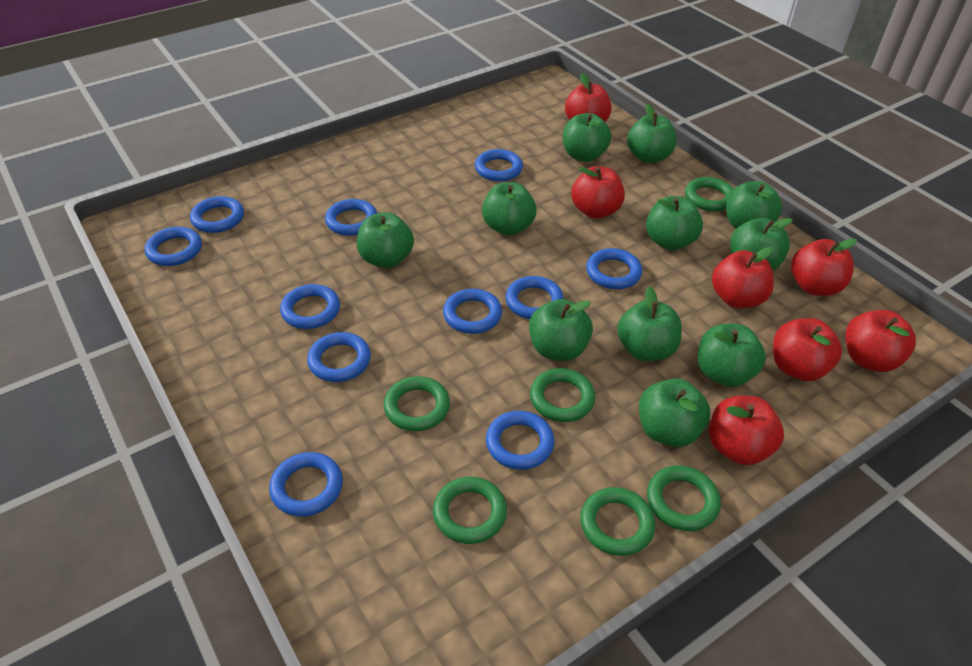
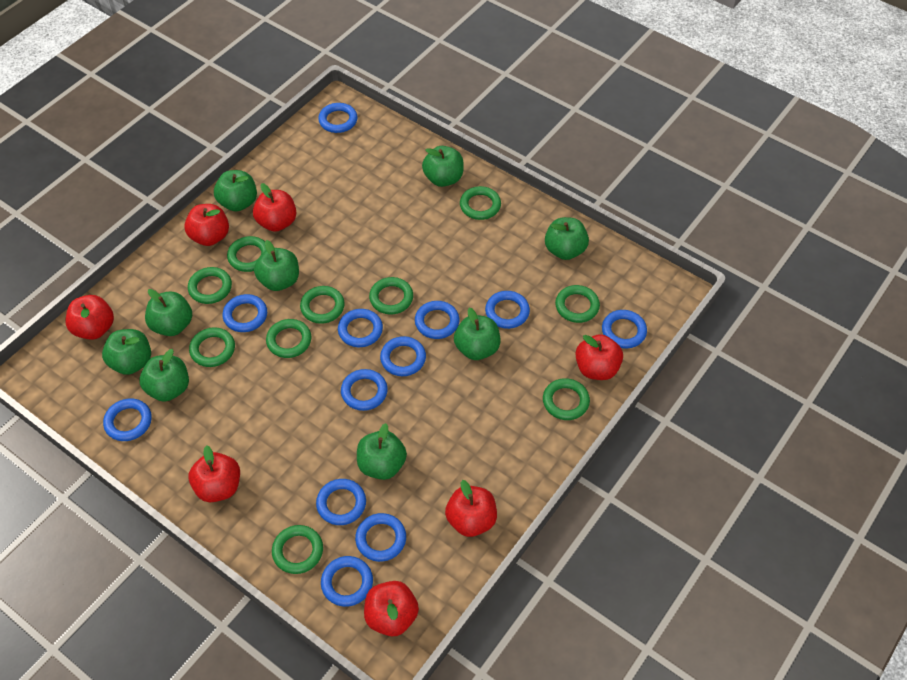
blue ring: [145,227,202,266] [190,196,244,233] [269,452,343,517] [280,284,340,329] [307,332,371,382] [325,199,377,236] [443,289,502,334] [475,149,523,181] [486,411,555,470] [505,276,564,319] [586,248,642,289] = 11 -> [103,399,152,441] [222,294,267,332] [316,479,366,525] [318,103,358,133] [321,556,373,607] [338,309,383,347] [341,369,388,411] [355,513,406,562] [380,336,426,376] [415,301,459,339] [485,291,530,329] [602,310,647,349] = 12
green apple: [357,212,414,268] [482,182,537,236] [529,299,593,361] [563,113,611,162] [617,286,682,361] [627,104,677,163] [639,378,710,447] [646,196,703,250] [698,324,766,387] [726,181,782,229] [730,218,793,271] = 11 -> [102,329,151,375] [139,349,189,402] [145,289,192,336] [214,170,257,212] [254,240,299,291] [357,423,407,480] [422,146,464,187] [454,308,500,360] [545,217,589,260] = 9
green ring: [384,376,450,431] [433,477,507,544] [530,368,595,422] [580,487,655,556] [647,465,721,531] [685,177,734,211] = 6 -> [188,267,232,304] [189,327,235,367] [227,236,266,272] [266,319,312,358] [272,525,323,574] [300,286,345,324] [369,277,413,314] [460,186,501,220] [543,378,590,420] [555,285,600,323] = 10

